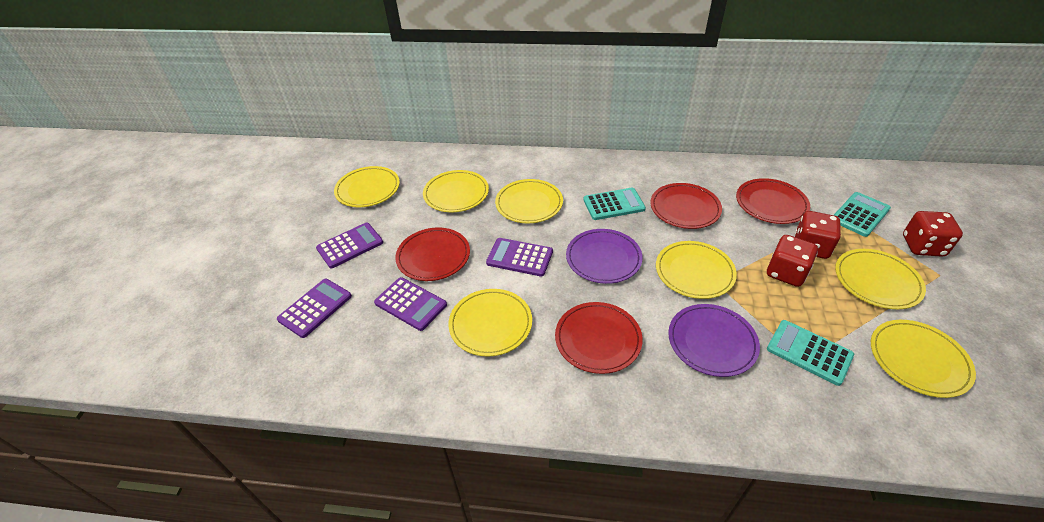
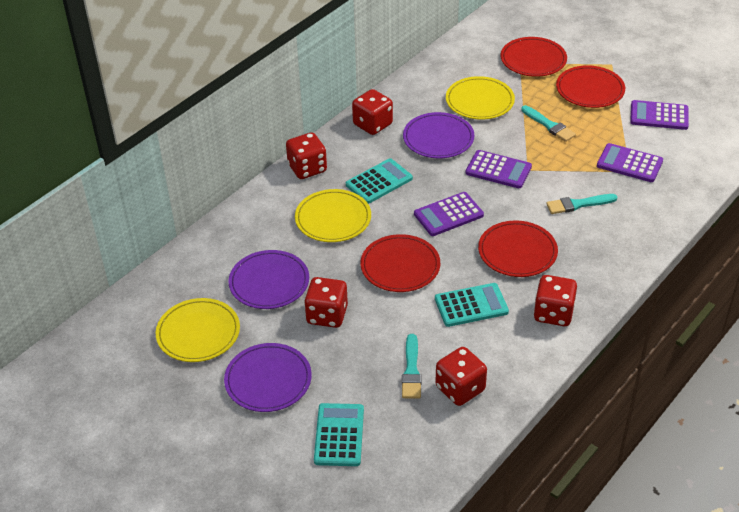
purple plate: [566,229,643,284] [668,304,760,377] = 2 -> [224,343,312,412] [228,250,309,309] [403,112,475,158] = 3
red dice: [767,235,818,287] [795,211,841,259] [903,211,963,257] = 3 -> [286,132,327,179] [304,277,348,328] [352,89,393,135] [435,347,487,406] [534,275,577,326] = 5
turquoise brush: none = 0 -> [402,334,421,399] [521,105,576,142] [546,194,617,214] = 3
yellow plate: [334,166,400,207] [423,170,489,212] [448,289,532,357] [495,179,563,223] [656,241,737,299] [835,249,926,309] [871,320,976,398] = 7 -> [156,298,240,362] [295,189,371,242] [446,76,515,119] = 3

